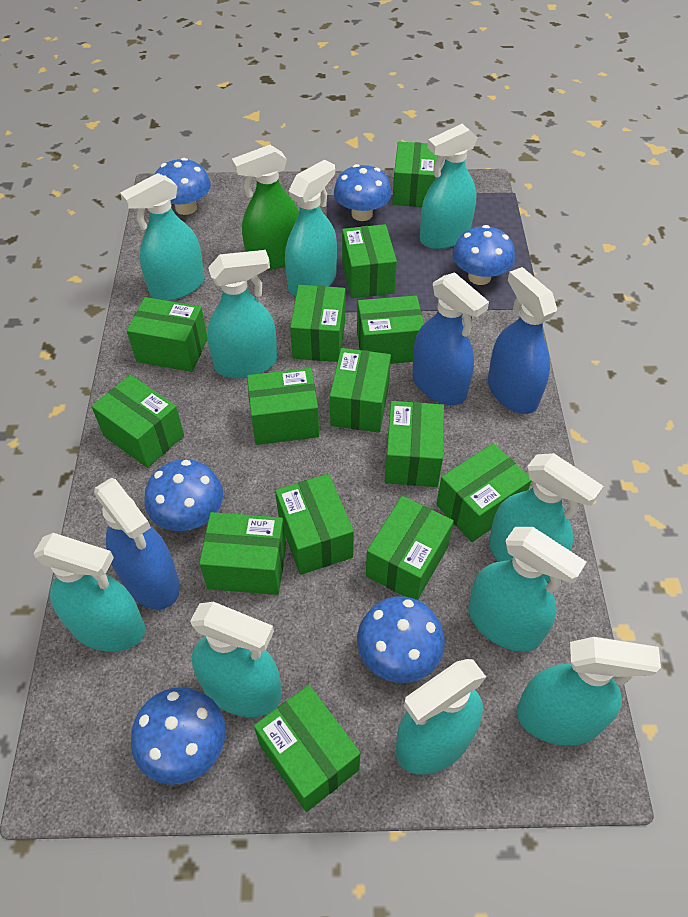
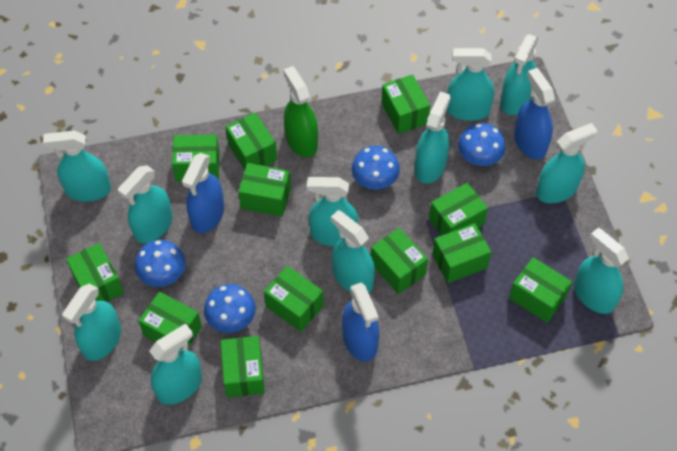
blue mushroom: [131,687,226,785] [144,459,223,531] [155,158,211,215] [334,164,392,221] [357,596,445,683] [453,225,515,285] = 6 -> [135,240,186,287] [204,284,256,333] [351,146,400,190] [458,123,506,166] = 4
green box: [91,375,184,468] [127,297,208,372] [199,512,286,595] [247,368,319,445] [254,685,360,812] [275,474,354,575] [290,285,345,362] [330,348,391,433] [342,224,397,298] [357,295,424,364] [366,496,454,600] [385,401,444,487] [392,142,438,207] [436,443,532,542] = 14 -> [66,243,124,302] [138,292,202,349] [172,134,220,182] [221,336,265,398] [226,112,277,170] [238,163,291,217] [264,266,324,332] [371,228,428,294] [381,74,430,134] [429,182,488,236] [432,223,491,283] [509,257,572,323] = 12
turquoise spray bottle: [33,533,145,652] [120,173,204,301] [190,602,281,717] [207,250,277,379] [285,160,337,297] [396,659,486,775] [420,124,478,249] [468,527,586,652] [489,453,604,581] [516,637,661,746] = 10 -> [43,130,111,202] [62,283,121,361] [118,166,173,243] [149,323,202,405] [307,177,358,246] [331,210,375,293] [415,92,451,184] [447,48,494,121] [501,34,539,115] [536,123,597,203] [574,227,629,314] = 11

